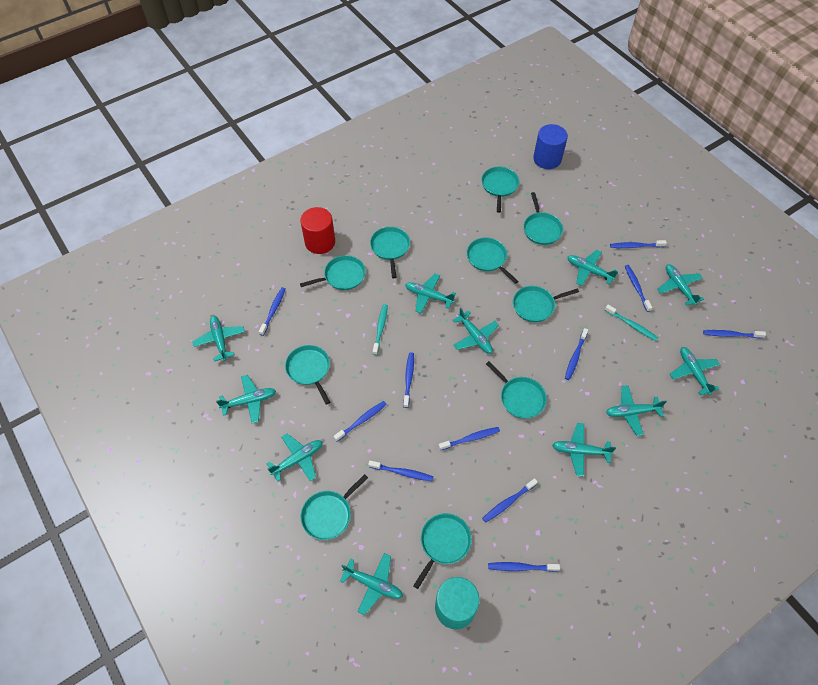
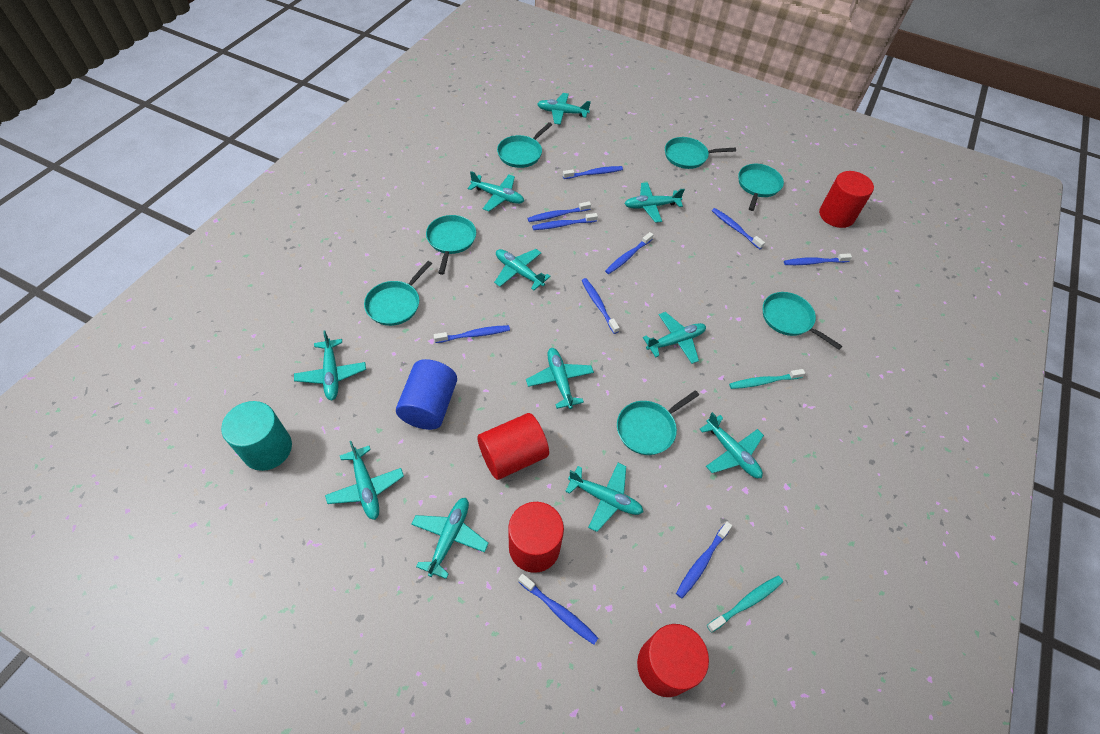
blue toothbrush: [259,287,286,336] [334,401,387,442] [368,461,434,481] [403,352,414,408] [439,427,500,450] [482,478,538,523] [488,562,560,572] [565,328,588,380] [610,240,667,248] [625,265,652,312] [703,330,766,338] = 11 -> [434,325,510,343] [518,574,598,645] [528,201,591,222] [532,213,598,230] [563,166,623,179] [582,278,620,334] [605,232,654,274] [676,522,732,598] [712,208,765,249] [784,253,852,265] = 10
red cylinder: [300,207,335,254] = 1 -> [477,413,549,480] [508,502,564,573] [637,624,709,697] [819,171,874,228] = 4
turquoise pan: [285,345,330,405] [300,255,366,290] [301,474,368,540] [370,227,410,278] [413,513,472,589] [467,237,518,284] [481,167,519,213] [486,361,547,419] [513,286,579,322] [523,192,563,245] = 10 -> [364,261,432,326] [426,215,476,275] [497,122,552,168] [617,390,699,455] [665,137,736,169] [738,164,784,211] [763,292,842,350] = 7

